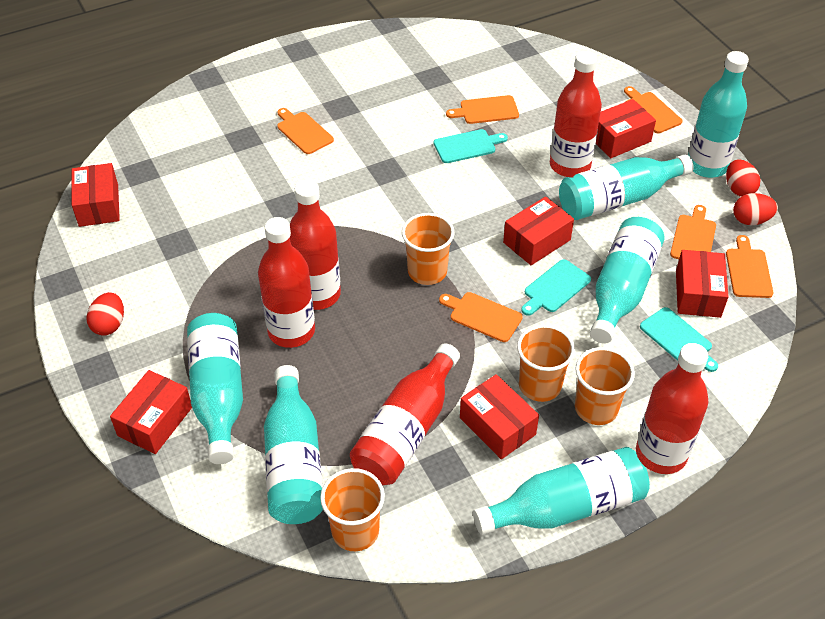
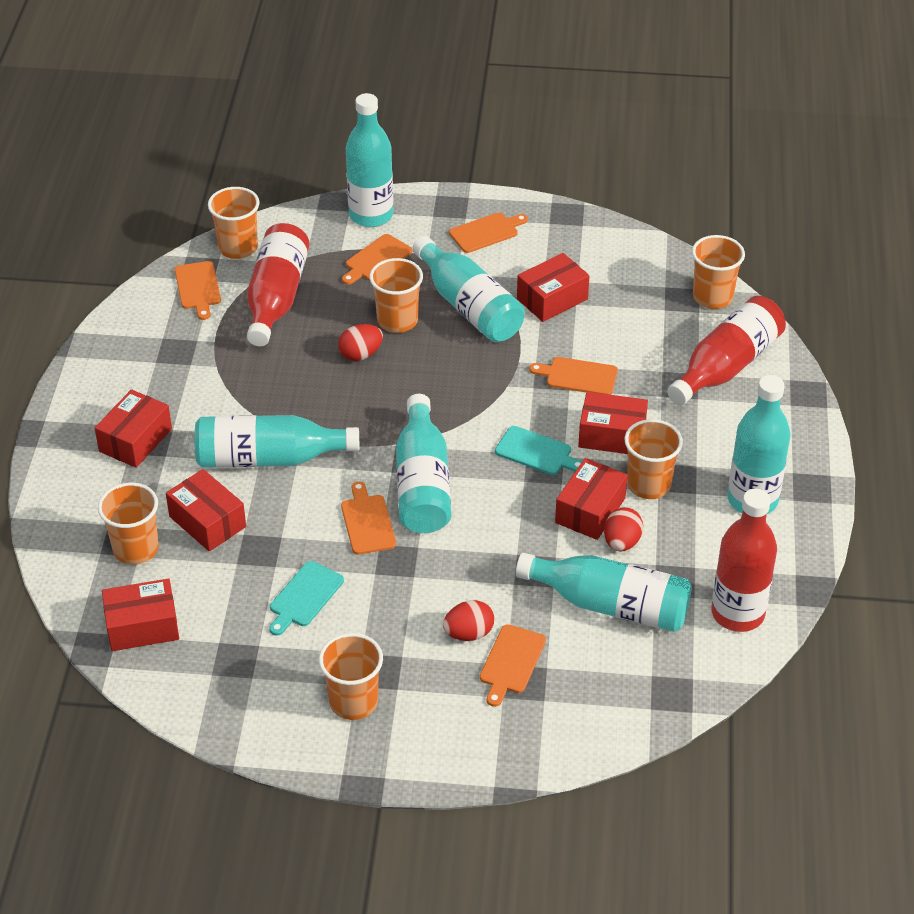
orange cup: [320,468,385,551] [402,213,455,285] [517,325,575,402] [575,347,635,425] = 4 -> [98,483,159,565] [208,187,259,259] [319,633,383,720] [370,258,423,333] [625,419,683,499] [692,235,745,309] = 6
red bottle: [258,217,315,348] [290,180,341,310] [350,343,460,485] [550,51,602,177] [636,343,708,474] = 5 -> [247,223,310,347] [667,296,786,405] [711,488,777,632] = 3
turquoise cutting board: [433,129,508,163] [521,259,591,316] [640,307,718,372] = 3 -> [269,561,344,636] [495,426,583,475] = 2

